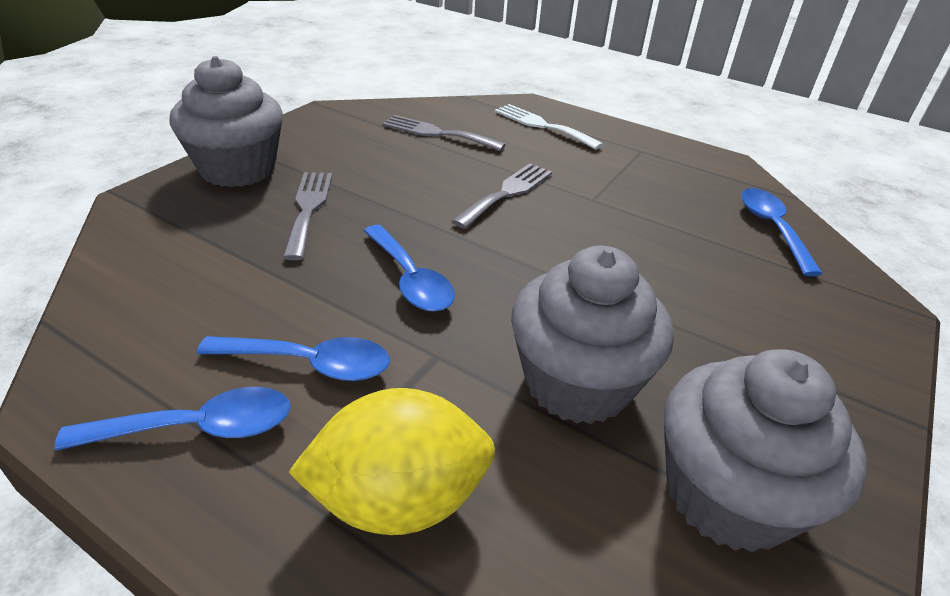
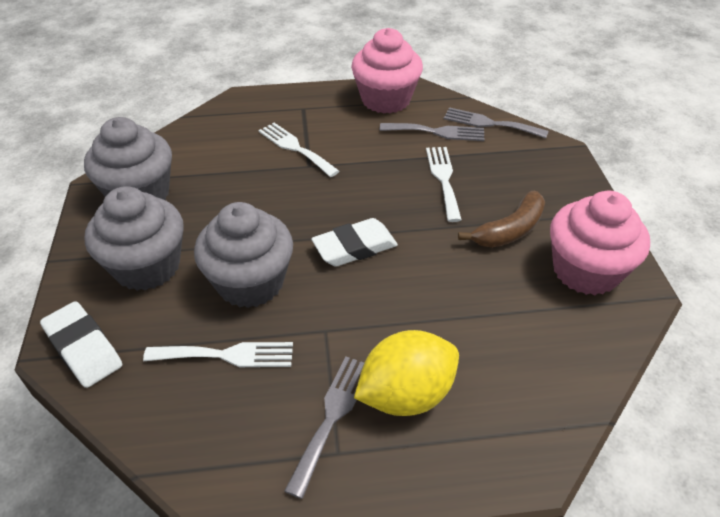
blue spoon: [54,387,291,451] [197,336,390,381] [364,225,455,312] [741,188,823,276] = 4 -> none = 0
brown banana: none = 0 -> [458,191,545,248] = 1
pink cupcake: none = 0 -> [351,28,423,113] [550,191,650,295] = 2
white eraser: none = 0 -> [40,301,122,388] [311,218,398,267] = 2
white fork: [495,104,603,150] = 1 -> [143,342,293,367] [258,123,339,177] [426,147,462,222] = 3

